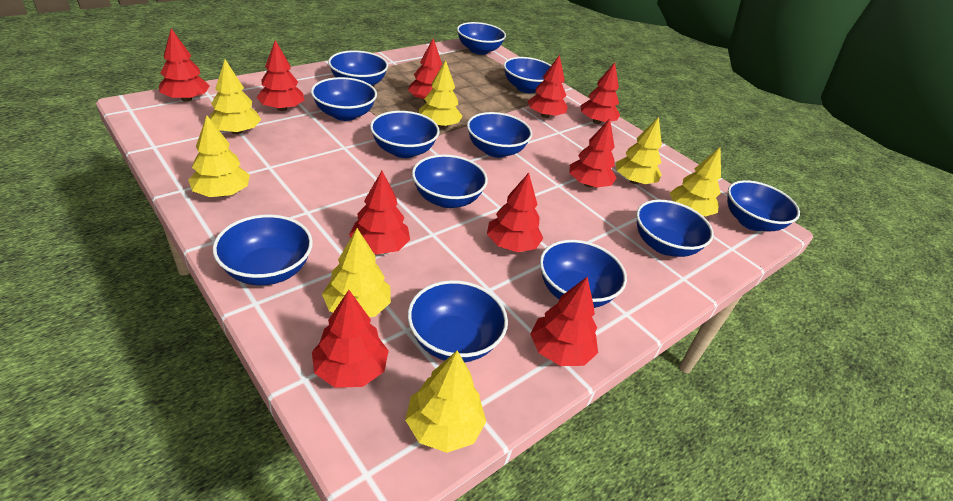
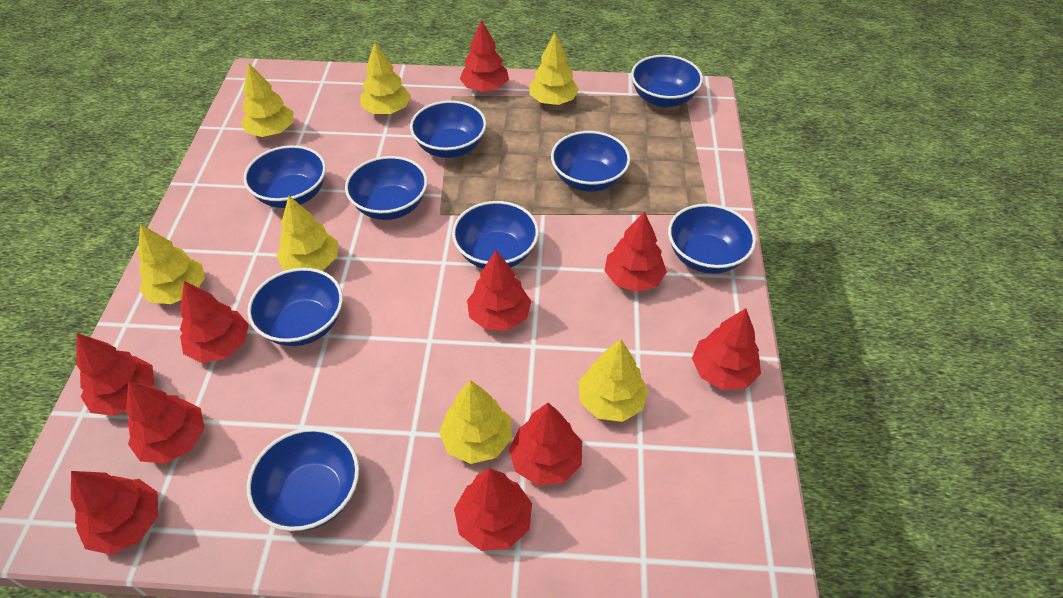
blue bowl: [213,215,313,286] [311,77,377,121] [328,50,388,85] [370,111,440,158] [408,280,508,362] [412,154,488,208] [457,22,506,55] [467,112,532,158] [504,57,551,93] [540,240,627,308] [636,200,714,257] [727,180,800,231] = 12 -> [243,145,326,208] [247,268,343,346] [247,428,359,531] [345,156,427,220] [410,100,486,158] [452,201,539,269] [551,131,630,192] [631,55,703,107] [668,204,756,274] = 9

